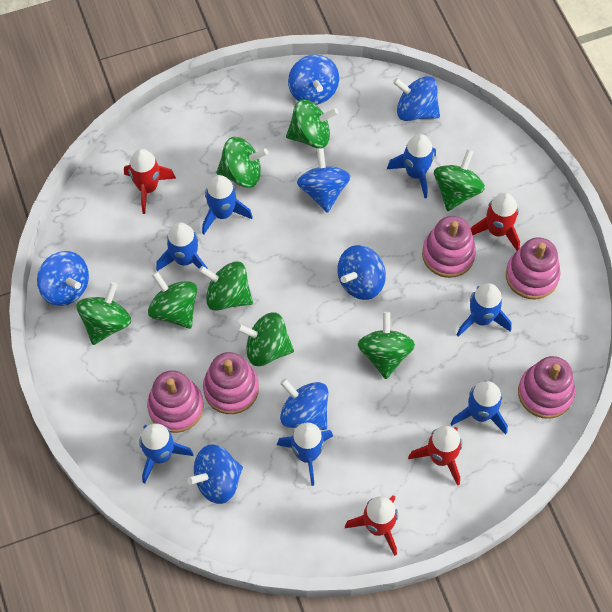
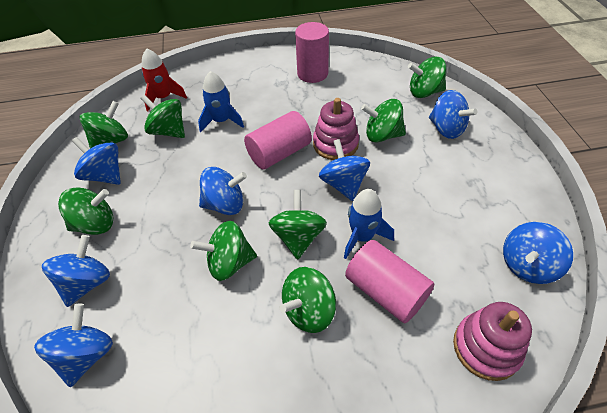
blue rocket: [139,423,194,484] [156,222,208,271] [202,175,253,234] [277,423,333,486] [387,134,436,198] [450,381,508,435] [457,283,512,337] = 7 -> [198,71,244,132] [344,189,394,259] = 2
pink cylinder: none = 0 -> [244,111,312,170] [295,22,329,83] [345,240,434,323] = 3
pink stacking toy: [147,370,204,433] [203,352,259,414] [422,216,476,278] [506,237,561,299] [518,356,575,419] = 5 -> [313,98,359,160] [453,302,532,381] = 2
red rocket: [124,149,176,214] [345,495,398,556] [408,426,462,486] [471,193,520,251] = 4 -> [141,49,187,111] = 1

